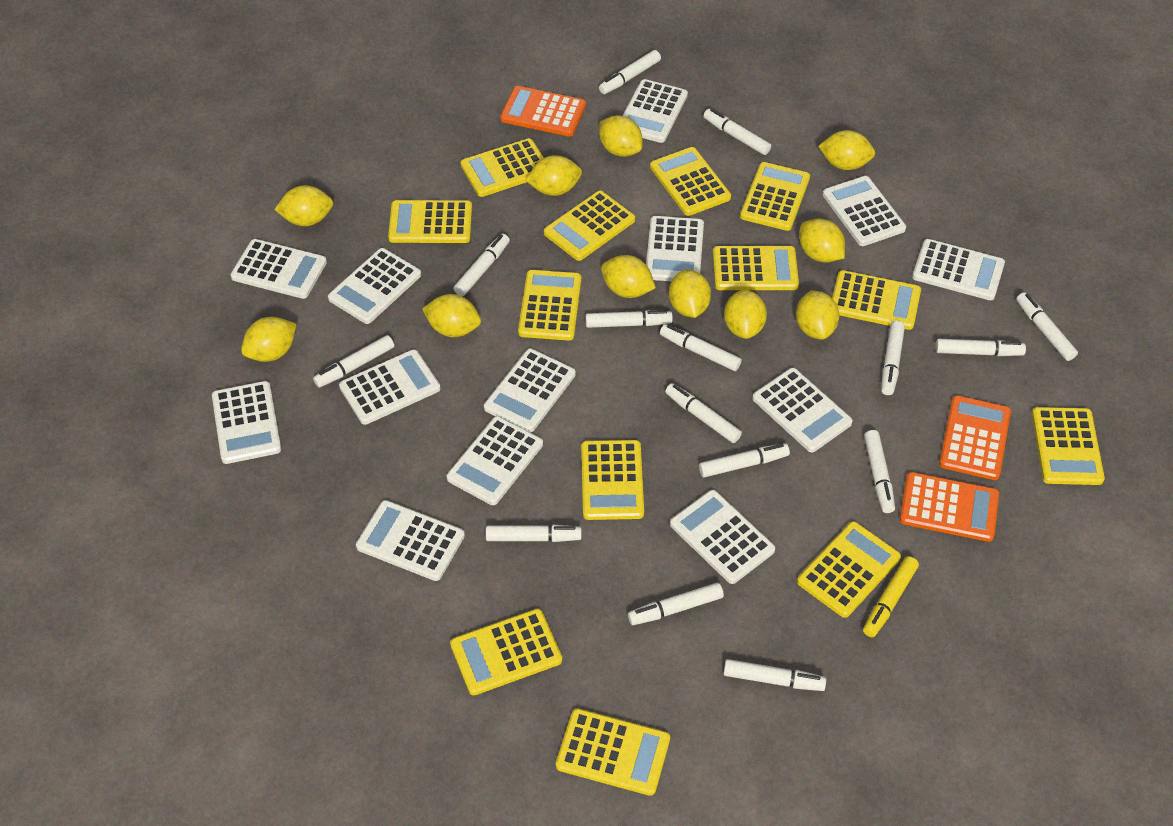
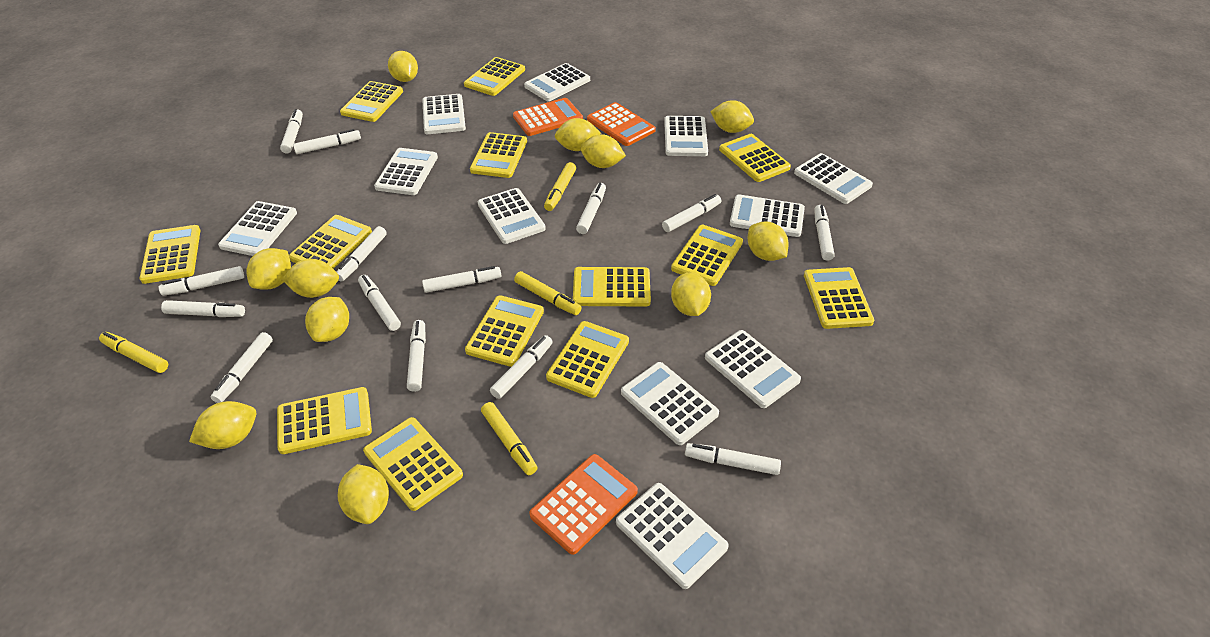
white calculator: [212,381,281,464] [230,239,327,299] [328,248,421,324] [339,349,441,425] [356,500,465,581] [446,416,543,505] [484,349,576,432] [622,79,688,143] [646,216,704,281] [670,490,775,584] [752,368,853,452] [823,176,906,246] [912,239,1005,300] = 13 -> [218,201,297,256] [374,148,438,195] [422,94,466,134] [478,188,546,244] [524,63,590,101] [616,483,729,589] [621,362,719,445] [664,116,708,156] [705,330,801,408] [730,194,805,237] [794,153,873,204] = 11
white marker: [313,335,394,388] [454,234,510,296] [486,525,582,542] [585,310,673,328] [599,50,661,94] [628,583,724,625] [660,324,742,371] [665,383,742,443] [699,443,790,478] [703,109,771,155] [723,659,826,691] [864,430,895,513] [881,321,905,395] [935,339,1026,356] [1016,292,1078,361] = 15 -> [159,266,244,296] [161,300,245,317] [211,332,273,403] [280,109,303,154] [293,129,361,154] [337,226,387,281] [358,275,401,331] [407,320,426,392] [422,266,501,293] [490,335,553,399] [576,183,606,234] [662,194,721,232] [685,443,781,475] [814,205,835,261] = 14
yellow marker: [863,556,919,637] = 1 -> [99,332,168,373] [481,402,538,475] [514,271,581,315] [544,162,576,211] = 4

